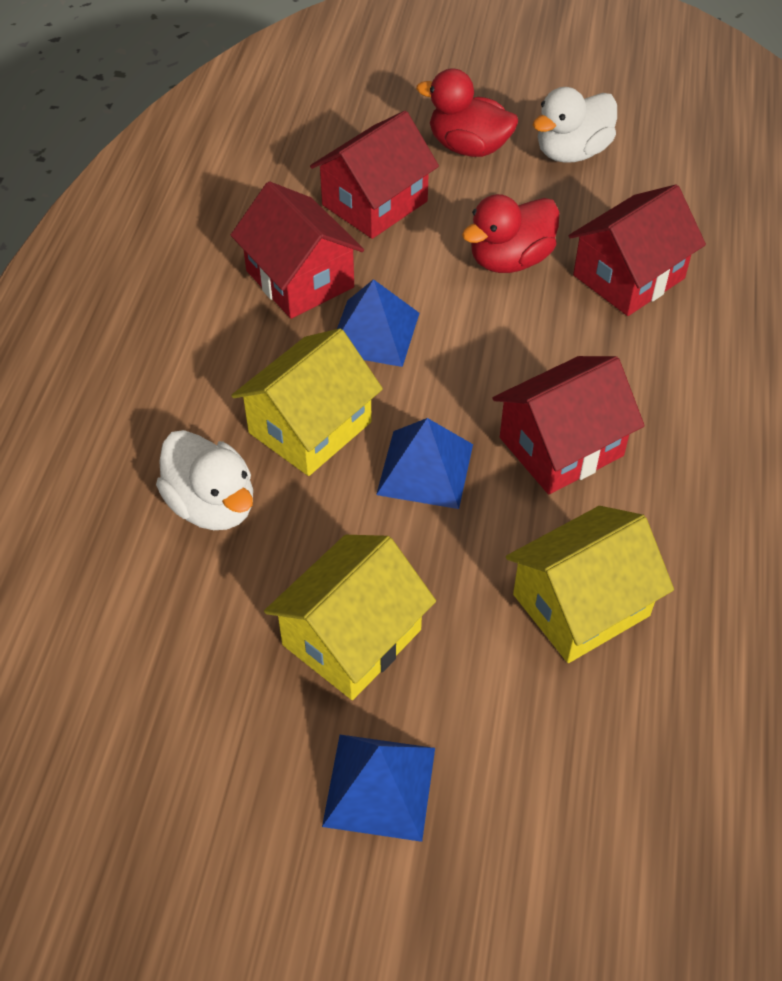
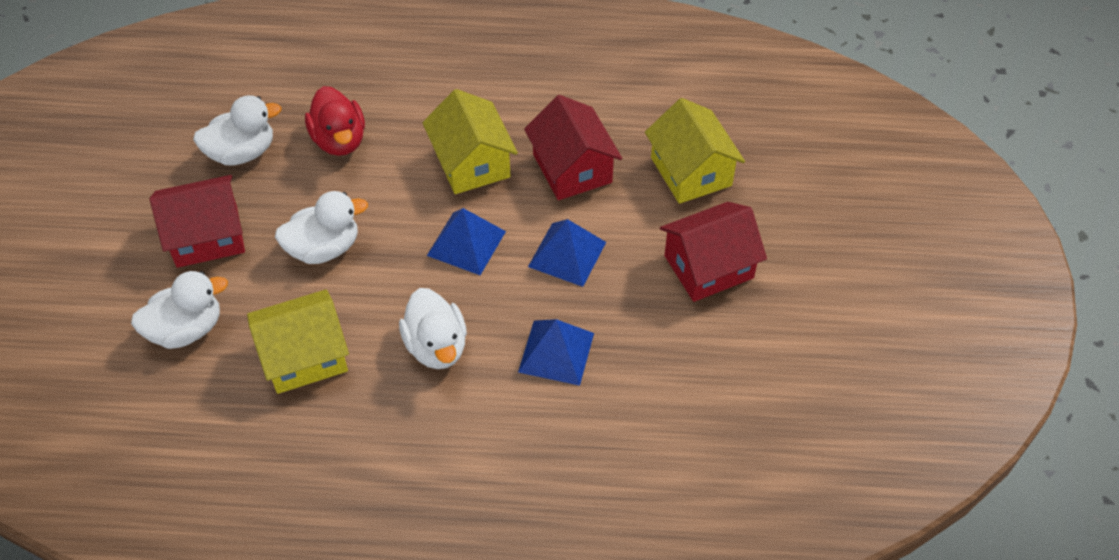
red duck: [416,68,518,157] [462,194,559,273] = 2 -> [305,86,365,156] = 1
red house: [231,181,364,319] [310,111,439,239] [493,356,645,494] [569,184,706,316] = 4 -> [150,175,245,268] [524,95,622,200] [660,202,767,302] = 3
white duck: [156,430,253,530] [533,87,617,163] = 2 -> [131,271,228,349] [193,95,282,166] [275,191,368,264] [399,288,467,369] = 4

